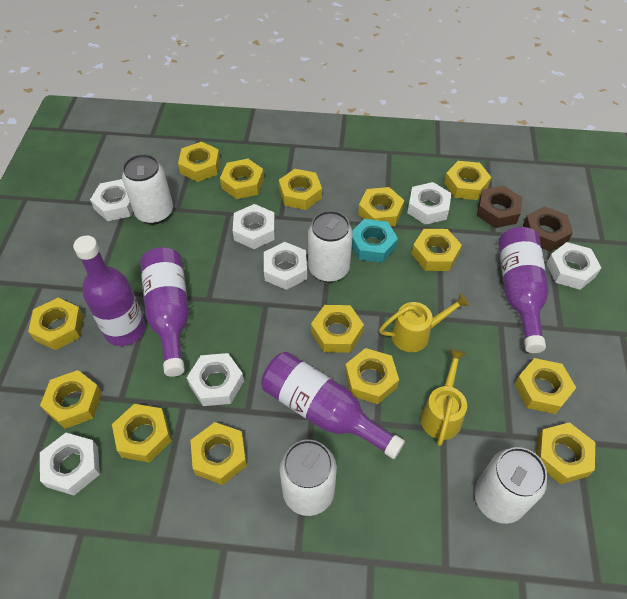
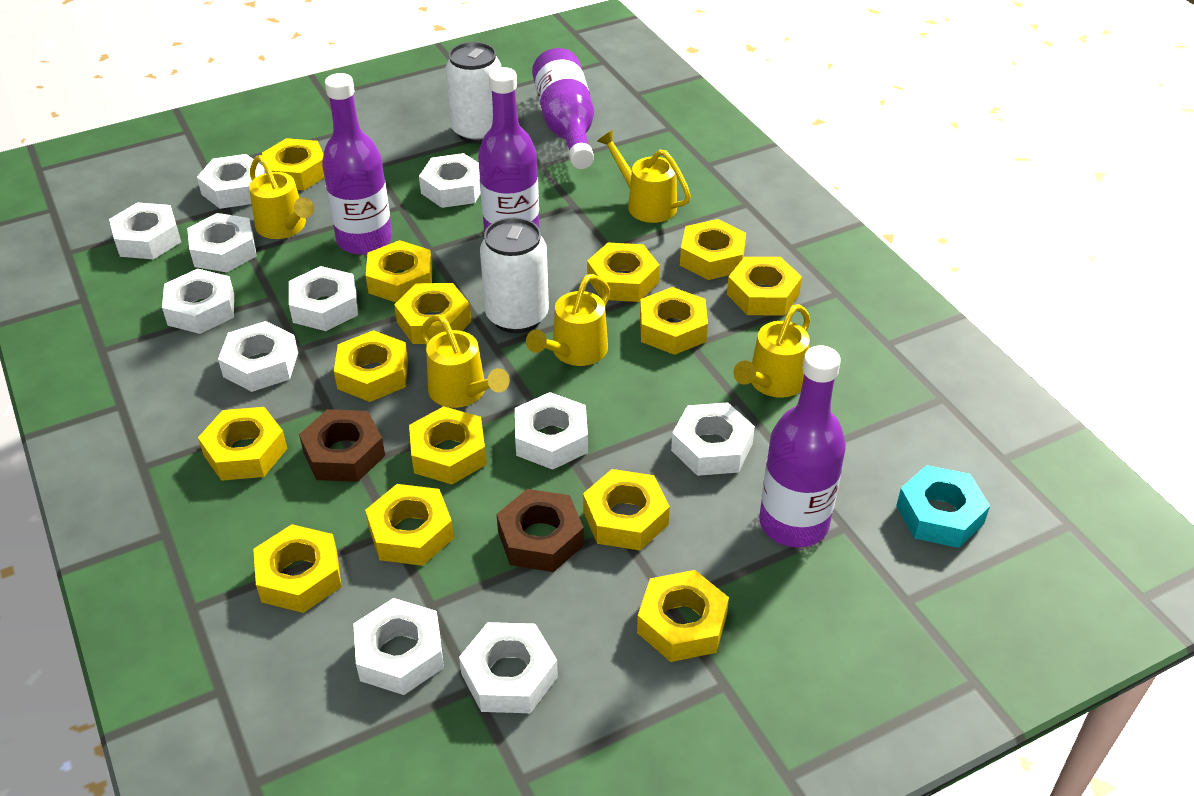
white can: [122,154,173,224] [280,440,337,516] [308,211,353,282] [474,447,547,524] = 4 -> [445,42,501,144] [480,217,549,333] = 2
white nut: [40,433,100,495] [90,179,133,221] [187,353,244,406] [233,204,275,249] [264,242,307,290] [407,182,451,225] [546,242,601,290] = 7 -> [109,202,181,259] [162,269,234,334] [187,213,257,272] [197,154,266,209] [218,321,298,392] [289,266,358,331] [353,598,444,695] [419,153,481,208] [459,622,558,713] [515,392,588,470] [671,403,755,476] = 11
yellow watering can: [379,293,469,352] [420,349,467,446] = 2 -> [249,155,314,239] [421,315,510,408] [526,274,610,366] [597,130,691,223] [733,304,810,398] = 5

